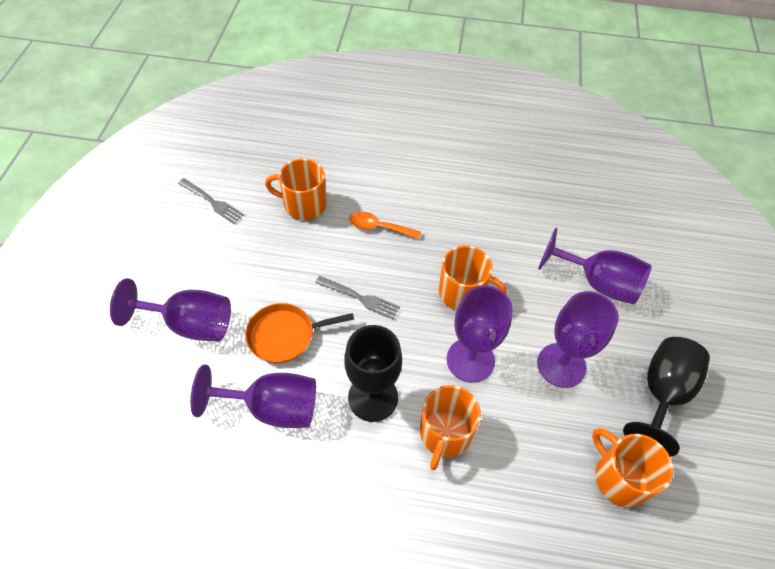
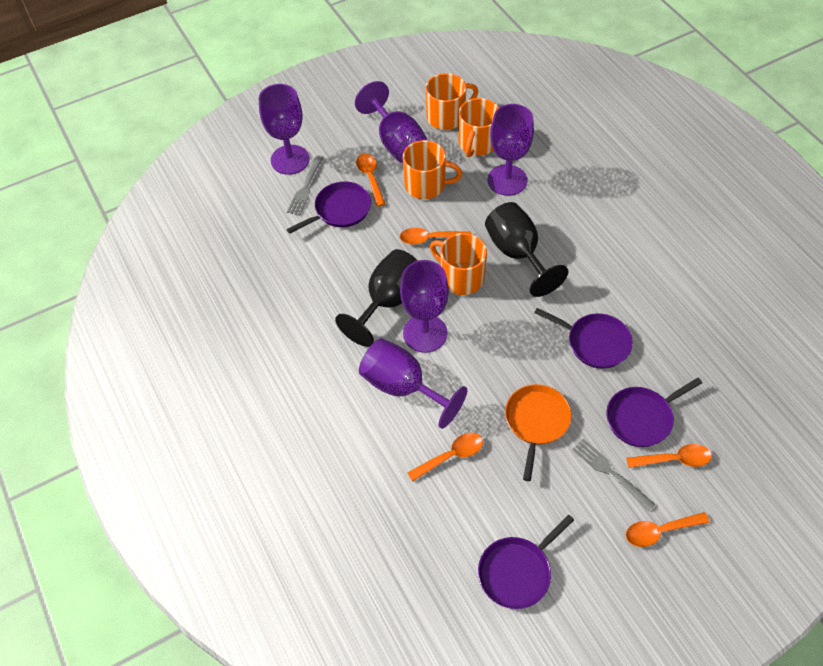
orange spoon: [349,212,421,239] = 1 -> [356,153,385,207] [400,228,471,245] [408,433,483,482] [626,444,712,468] [626,512,710,547] = 5
purple pan: none = 0 -> [286,181,371,234] [478,515,574,609] [534,308,633,369] [606,378,702,447] = 4

